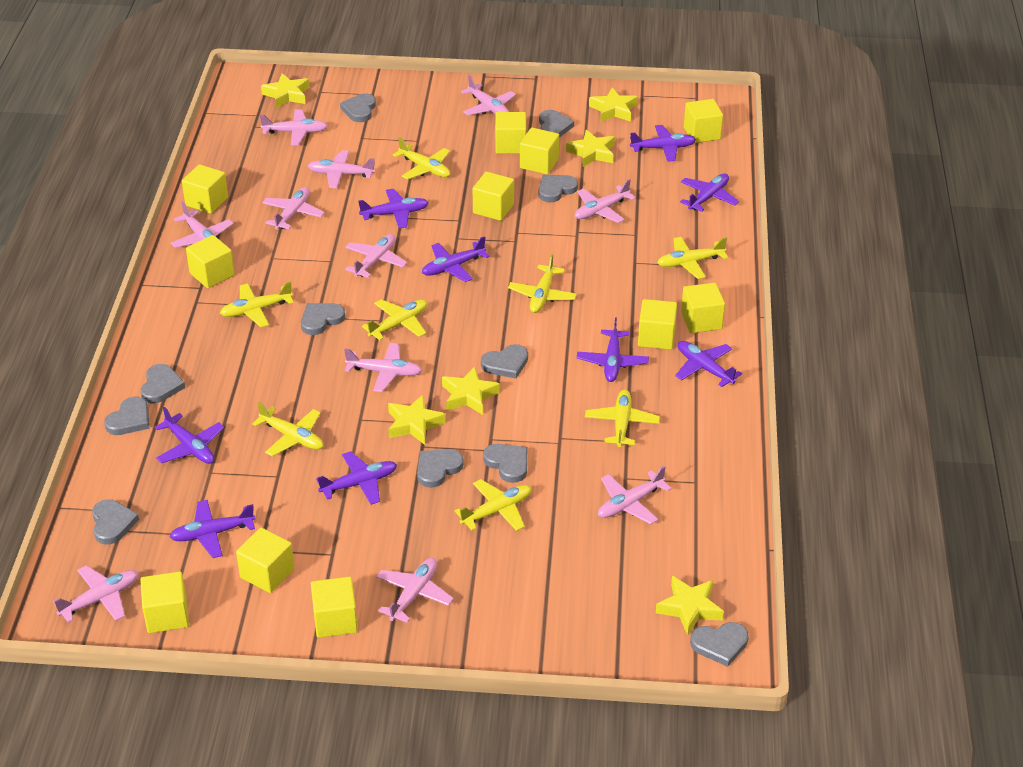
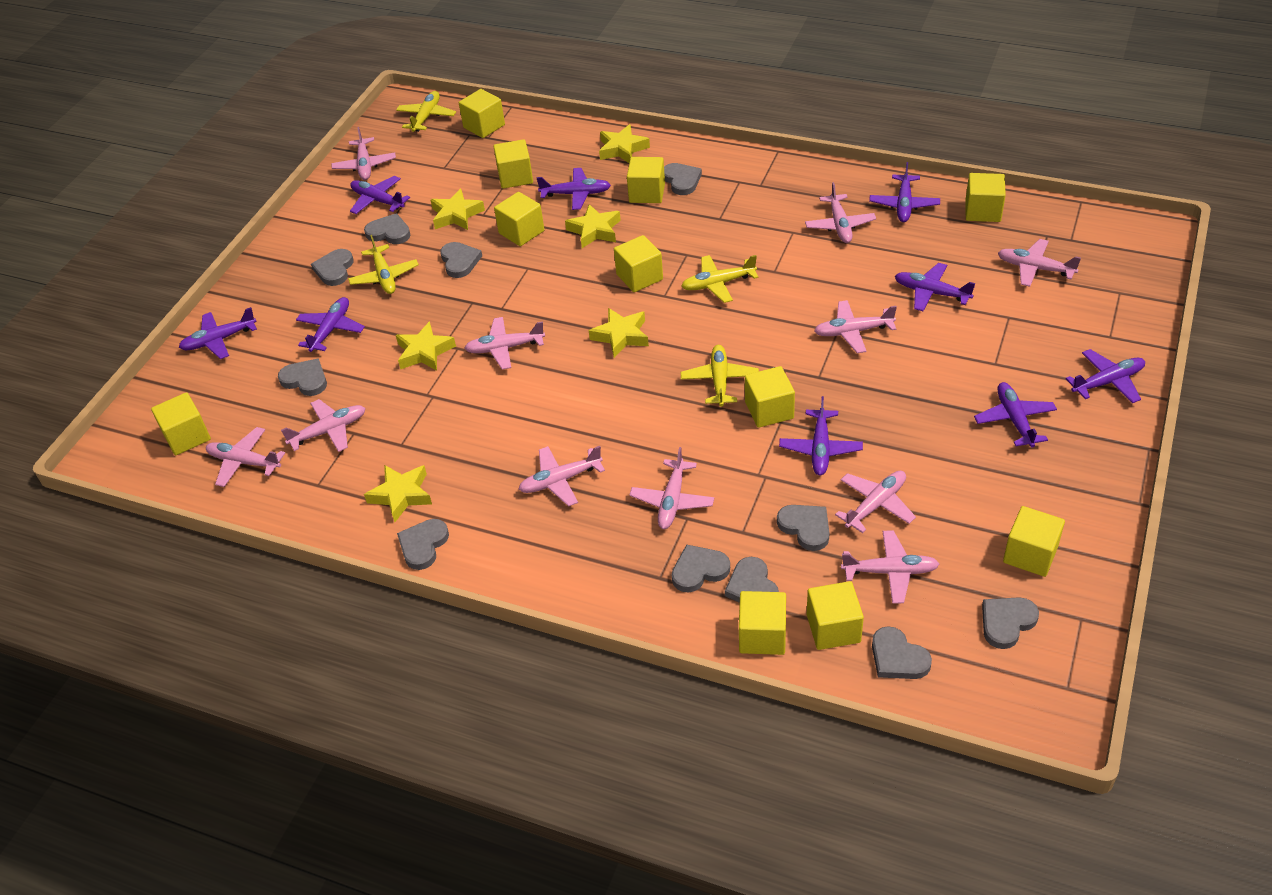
yellow plane: [220,281,294,327] [252,402,323,457] [362,299,427,340] [393,137,450,180] [455,479,532,531] [508,254,577,313] [585,390,660,447] [657,237,728,279] = 8 -> [348,235,419,294] [396,91,456,132] [681,255,759,303] [681,345,759,407] = 4

